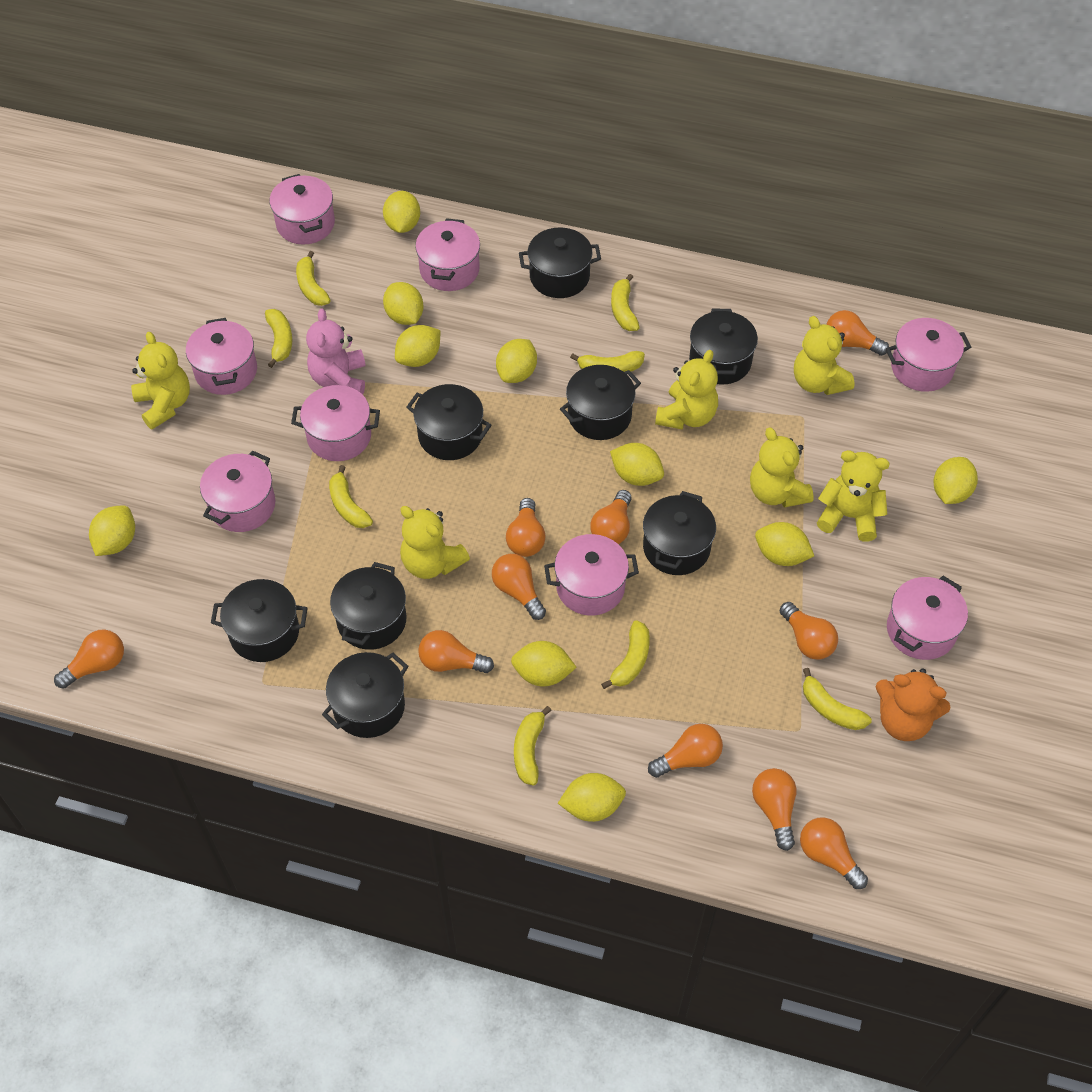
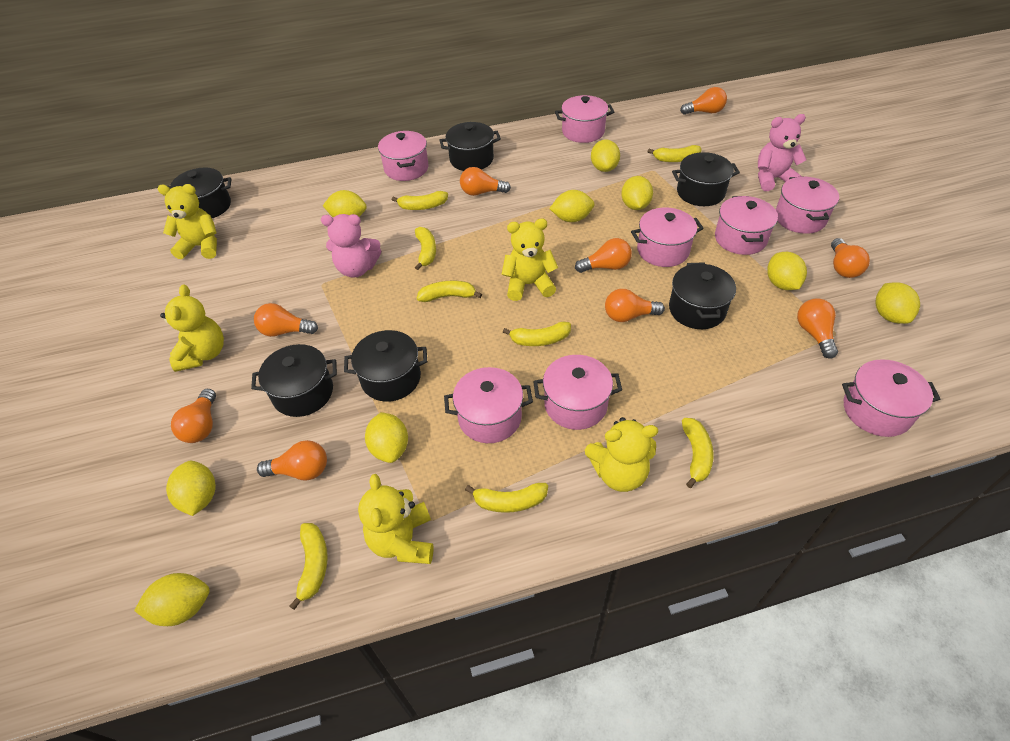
black pot: [211,579,307,662] [322,652,409,738] [330,562,407,650] [407,384,492,460] [519,228,601,298] [560,365,641,440] [643,491,716,575] [689,309,758,385] = 8 -> [168,168,231,218] [251,344,337,417] [344,330,427,402] [439,122,501,171] [669,262,736,329] [672,152,740,206] = 6
orange light bulb: [54,629,124,689] [418,630,494,673] [492,554,546,620] [506,498,545,557] [590,490,632,544] [648,724,723,778] [752,768,797,851] [780,602,838,660] [800,818,868,889] [826,310,889,356] = 10 -> [171,389,216,443] [254,303,318,337] [257,440,327,481] [460,167,511,196] [575,238,632,273] [605,289,665,322] [680,87,727,115] [797,298,838,359] [831,238,870,278] = 9
orange teddy bear: [876,668,951,741] = 1 -> none = 0
pink teddy bear: [306,309,366,395] = 1 -> [321,214,381,278] [758,114,806,191] = 2
yellow lemon: [89,506,135,556] [383,191,420,233] [383,282,424,325] [395,325,440,367] [496,339,537,383] [511,641,577,686] [558,773,626,822] [610,443,664,486] [755,522,814,566] [934,457,978,504] = 10 -> [134,573,210,626] [166,461,216,516] [323,190,367,218] [365,412,408,463] [549,190,594,222] [591,139,620,172] [621,176,653,210] [767,252,807,290] [875,282,920,324] = 9
yellow teddy bear: [131,332,190,430] [400,506,470,579] [655,350,718,430] [750,427,814,508] [794,316,855,395] [817,450,890,541] = 6 -> [158,184,217,259] [160,285,224,372] [358,474,434,564] [501,219,558,301] [585,417,658,492] = 5

